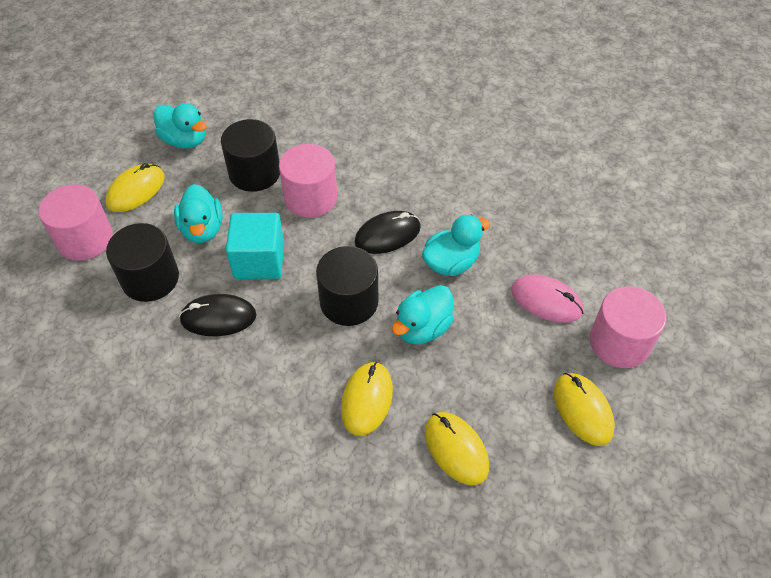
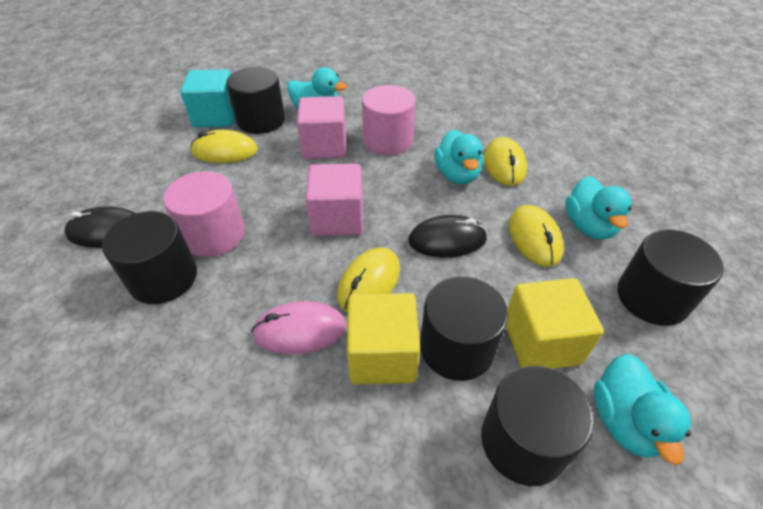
black cylinder: [106,223,179,302] [221,119,280,192] [316,246,378,326] = 3 -> [102,211,197,304] [226,67,285,134] [420,276,508,381] [481,366,594,486] [617,229,724,326] = 5
pink cube: none = 0 -> [297,96,346,159] [305,164,363,236] = 2
pink cylinder: [39,184,113,261] [279,144,337,218] [590,286,667,368] = 3 -> [163,171,245,257] [362,85,416,155] = 2
yellow cube: none = 0 -> [347,293,420,384] [506,278,604,369] = 2

